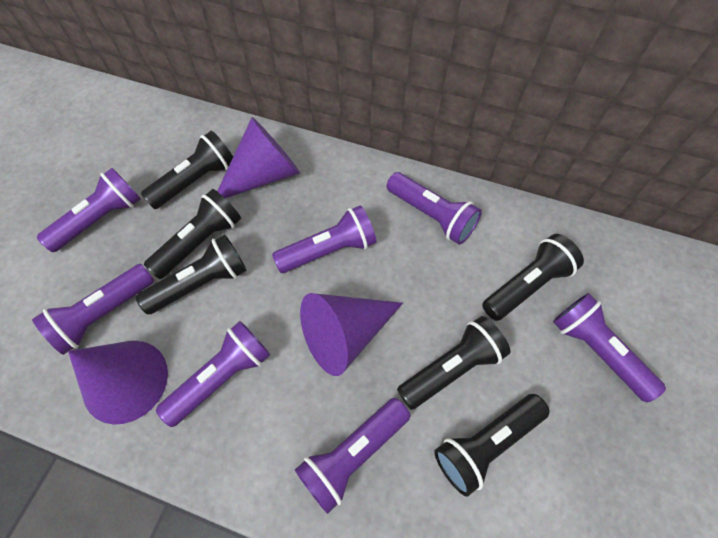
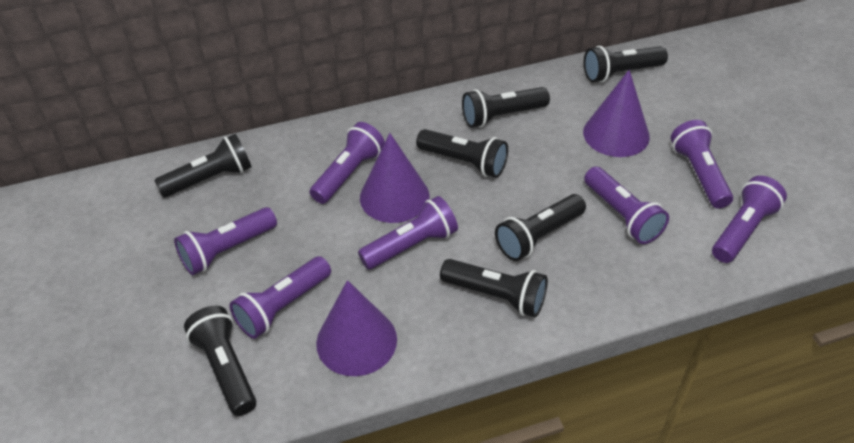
black flashlight: [136,234,247,314] [141,131,233,209] [144,189,241,279] [397,316,510,410] [434,394,550,497] [482,234,584,321] = 6 -> [154,134,252,197] [184,306,256,416] [416,129,508,178] [440,259,548,317] [462,87,550,128] [495,194,586,261] [583,46,668,83] = 7

